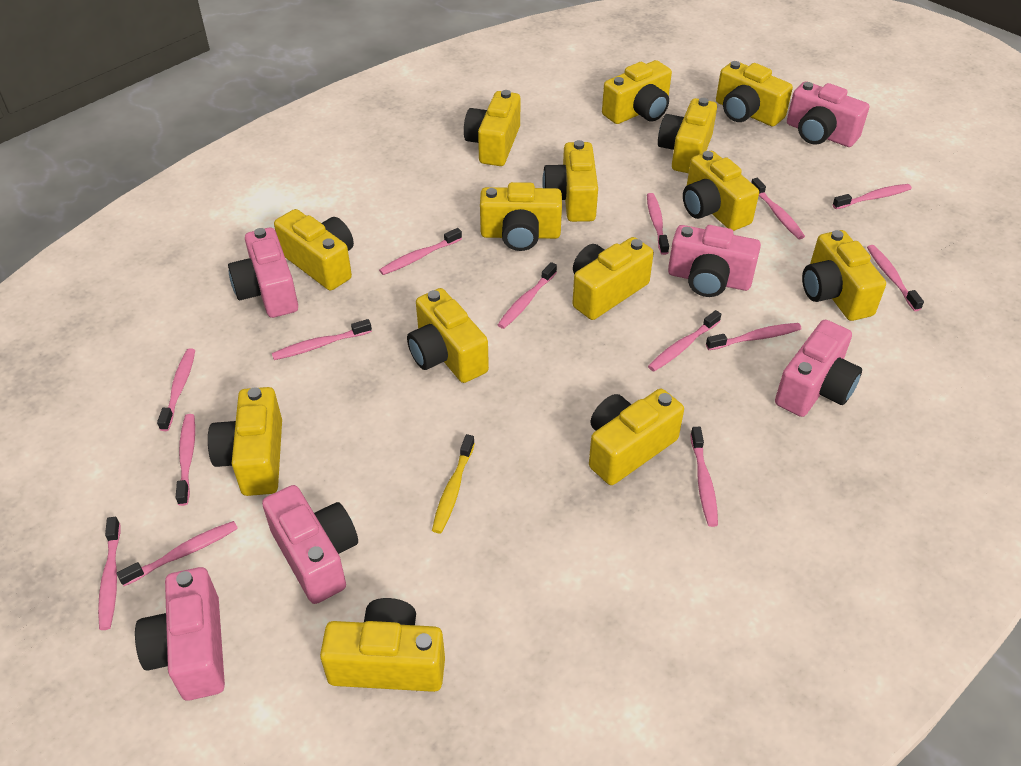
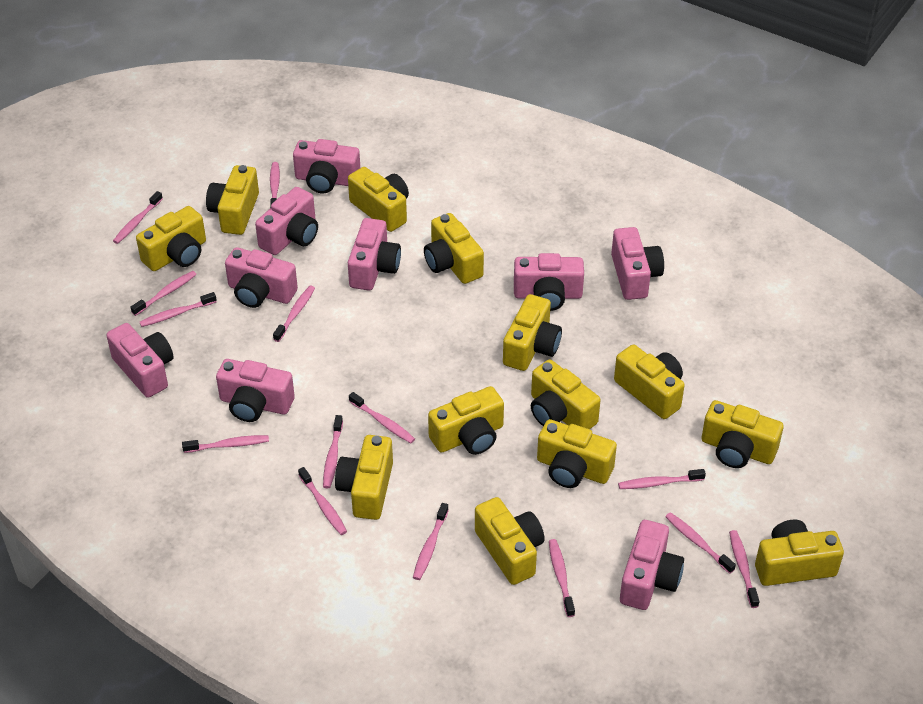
pink camera: [135,567,225,701] [228,227,298,318] [262,485,358,604] [668,225,761,297] [775,320,862,417] [787,81,869,147] = 6 -> [106,323,174,398] [216,359,295,422] [225,247,298,308] [255,187,318,255] [293,139,360,193] [348,218,401,290] [514,253,584,311] [611,227,664,300] [620,520,684,610] = 9
yellow camera: [208,387,282,496] [274,209,354,291] [320,598,445,692] [407,288,489,383] [464,90,520,166] [480,182,562,251] [542,140,598,222] [572,237,654,320] [589,389,684,485] [602,60,672,124] [658,98,717,173] [683,151,759,231] [716,61,793,126] [802,230,886,321] = 14 -> [136,206,206,271] [206,165,259,235] [335,435,393,520] [348,167,409,232] [424,213,484,284] [428,386,504,455] [475,497,545,585] [503,294,562,371] [531,359,600,429] [537,419,617,488] [614,344,685,419] [702,400,784,468] [755,520,844,586] = 13
yellow toothbrush: [432,434,475,533] = 1 -> none = 0

